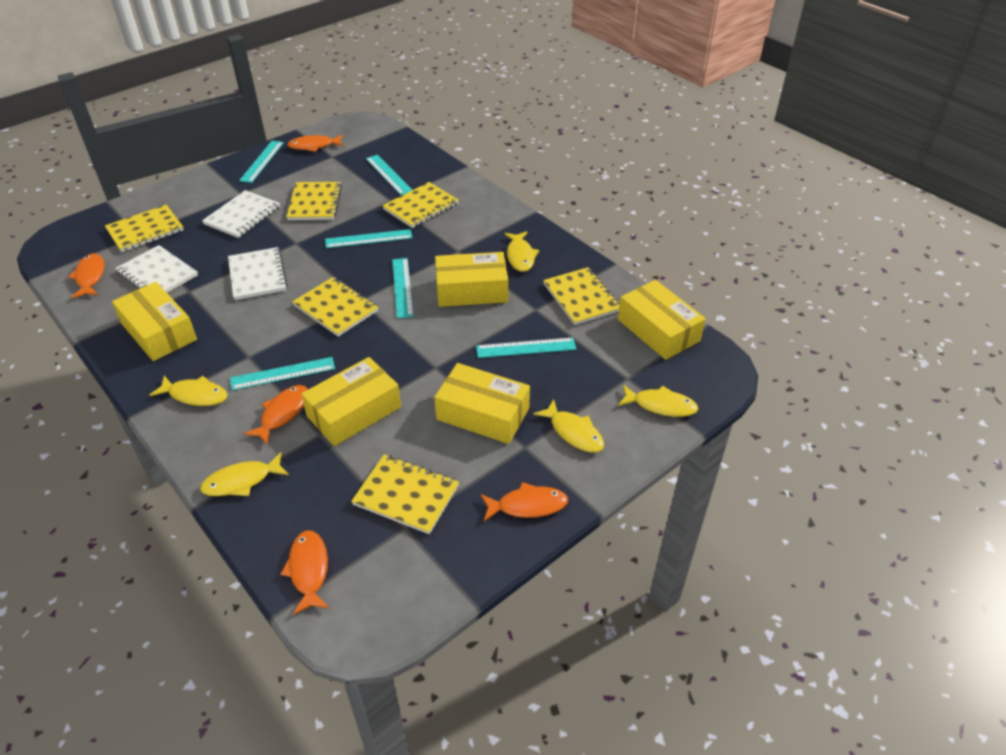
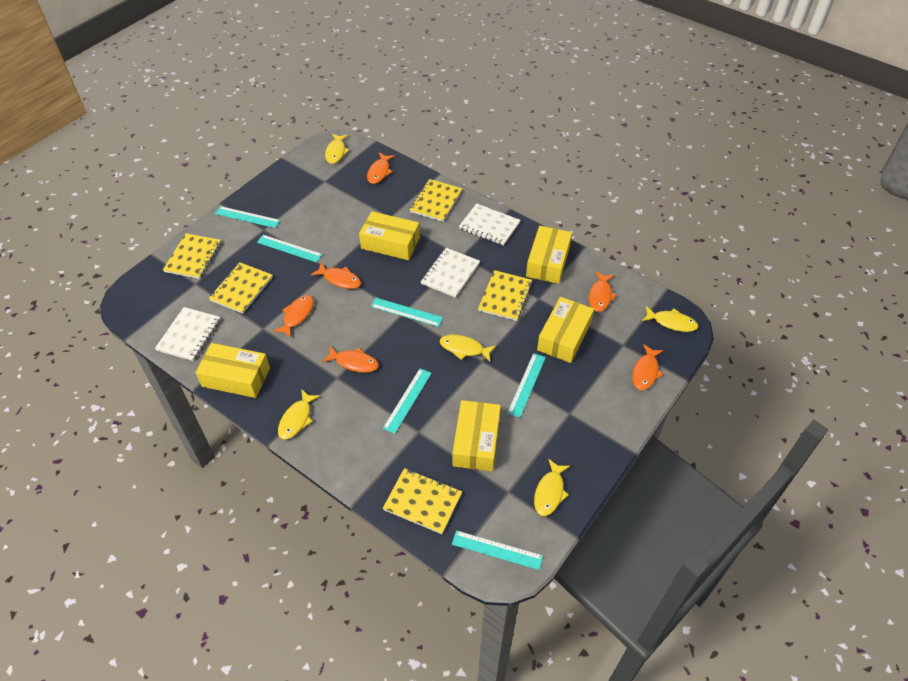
orange fish: [68,253,104,298] [244,385,308,445] [280,530,329,615] [287,135,344,152] [481,482,568,521] = 5 -> [273,295,314,338] [311,262,361,289] [322,346,379,373] [367,153,395,184] [589,271,617,312] [632,344,664,390] = 6
yellow notebook: [105,205,184,252] [286,182,342,220] [292,277,379,337] [351,454,459,534] [382,182,459,228] [543,267,620,325] = 6 -> [163,233,221,279] [209,263,273,314] [383,468,462,534] [410,179,462,222] [478,270,532,321] = 5

